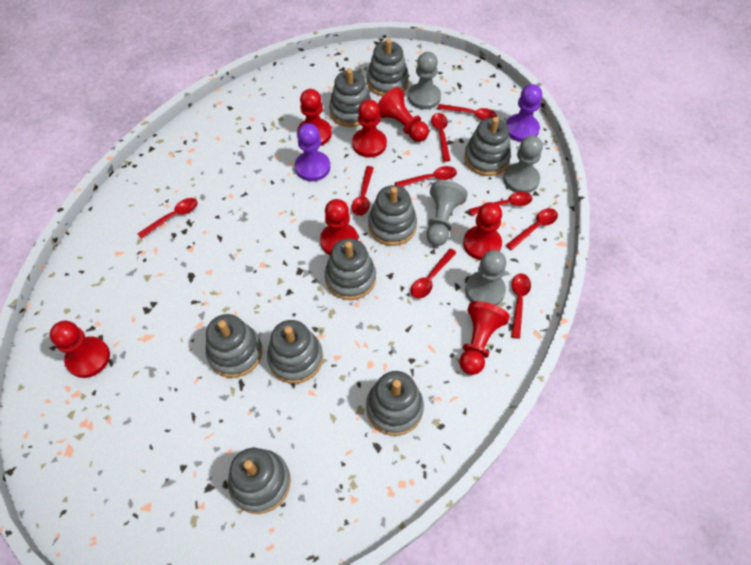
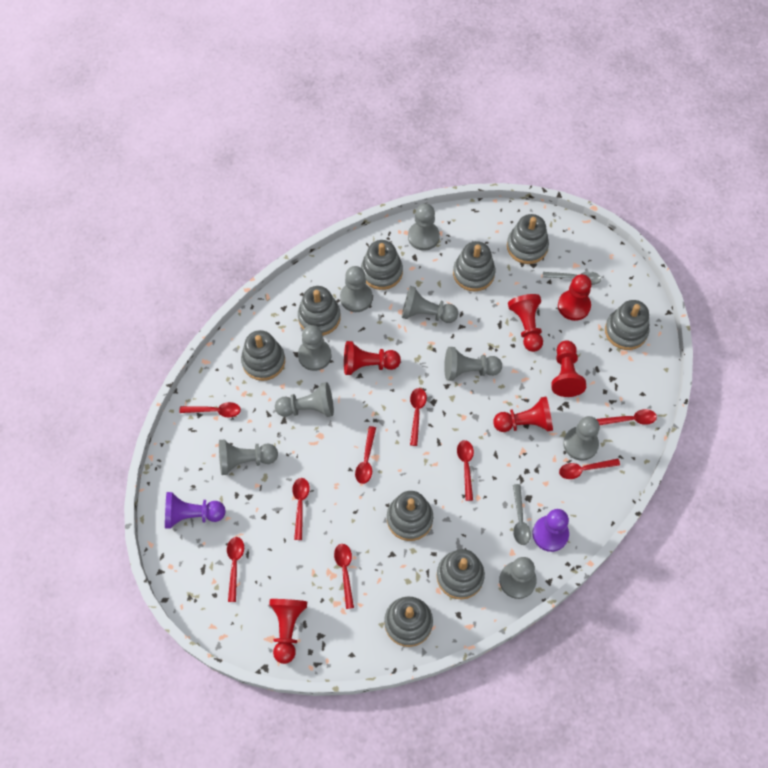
grey pawn: [408,52,441,109] [426,180,468,246] [465,250,506,306] [503,136,543,193] = 4 -> [219,439,278,475] [275,382,334,417] [298,325,331,371] [340,266,373,312] [402,286,458,323] [408,204,440,251] [444,347,502,381] [499,557,537,599] [563,416,600,461] = 9
grey spoon: none = 0 -> [513,484,531,545] [543,271,601,285] = 2
red pawn: [50,321,110,378] [297,89,332,146] [320,199,358,255] [352,99,387,157] [378,87,429,142] [459,301,510,375] [463,202,502,260] = 7 -> [269,599,307,664] [344,341,401,375] [493,397,553,432] [508,294,543,352] [551,340,586,397] [558,274,592,321] = 6

